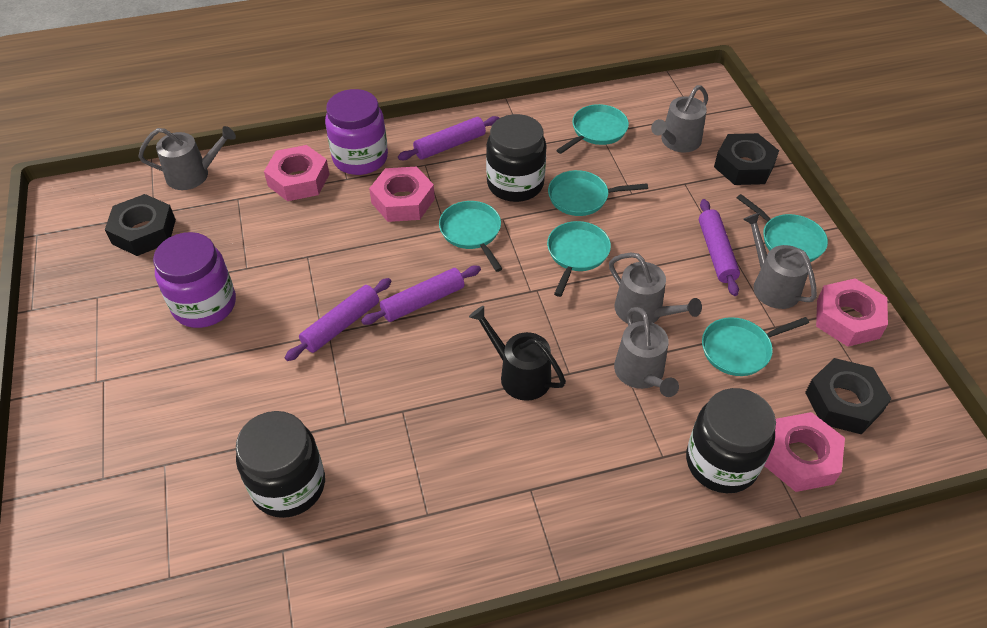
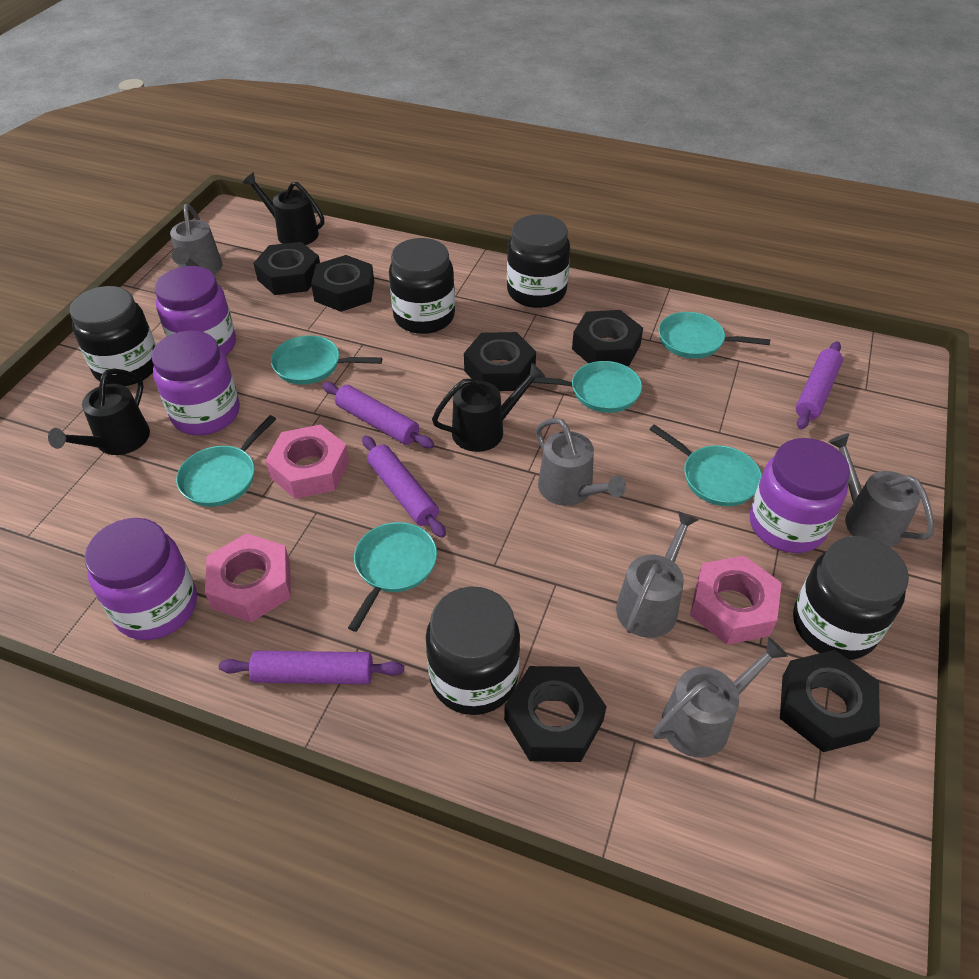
black jar: [236,411,325,518] [486,114,546,202] [686,388,776,493] = 3 -> [70,286,156,386] [389,238,455,334] [426,587,520,715] [507,214,570,308] [793,536,909,660] = 5
black nut: [105,194,176,256] [714,133,779,185] [805,358,892,434] = 3 -> [253,242,320,295] [311,255,374,312] [464,332,536,391] [504,666,607,762] [572,310,643,366] [780,650,880,752] = 6
black watering can: [469,306,566,401] = 1 -> [48,368,150,455] [243,173,324,245] [432,363,545,452] = 3
pink nut: [264,145,329,201] [369,167,435,222] [764,412,845,492] [816,278,888,347] = 4 -> [205,533,291,622] [265,424,349,499] [690,556,782,645] = 3
purple jar: [153,232,236,328] [325,89,388,175] = 2 -> [85,518,197,640] [152,330,240,435] [155,266,236,356] [750,438,850,553] = 4

